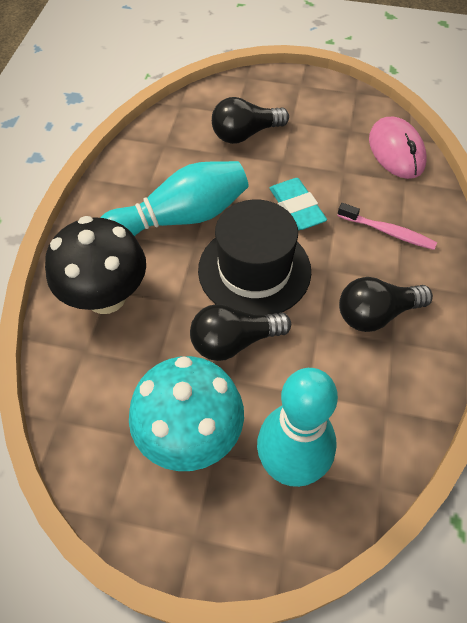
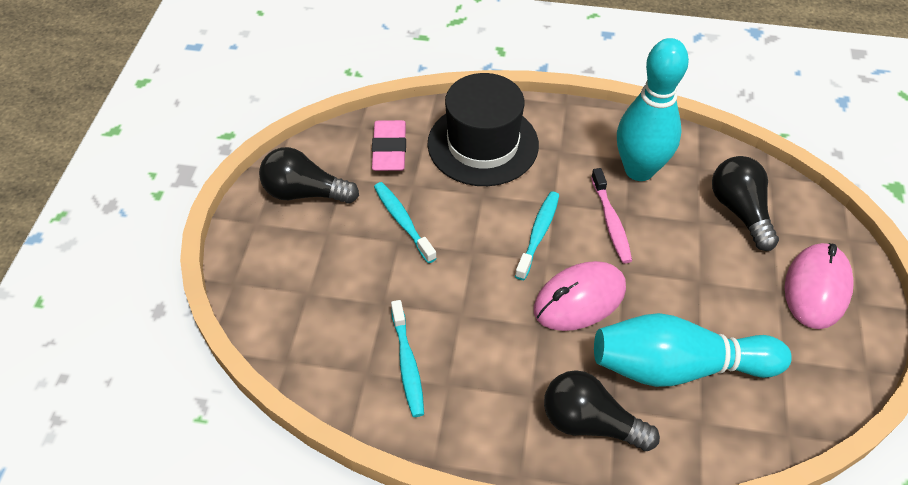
black mushroom: [45,216,146,314] = 1 -> none = 0
pink eraser: none = 0 -> [372,120,406,171] = 1
pink mouse: [369,117,427,179] = 1 -> [534,261,626,331] [785,243,854,329] = 2
turquoise eraser: [270,178,327,230] = 1 -> none = 0
turquoise mushroom: [129,356,244,471] = 1 -> none = 0
turquoise toothbrush: none = 0 -> [374,182,437,263] [391,300,424,417] [515,192,559,280] = 3

